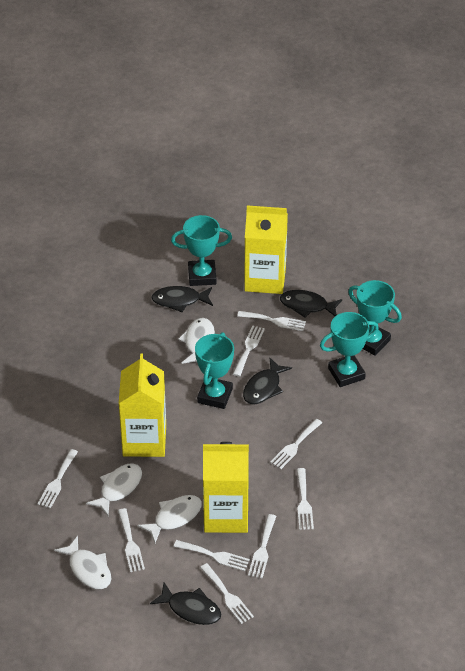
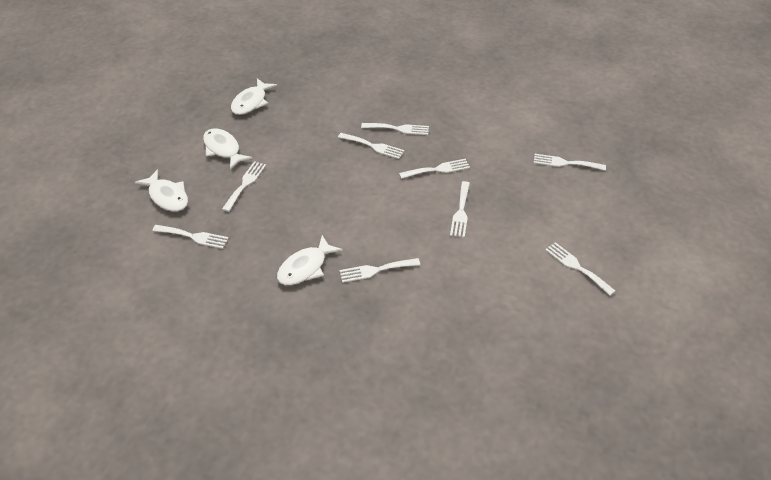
black fish: [150,583,221,625] [151,286,213,312] [243,358,292,405] [280,290,342,318] = 4 -> none = 0
turquoise trophy: [171,215,232,286] [195,332,234,409] [320,312,379,387] [348,280,402,356] = 4 -> none = 0
yellow carton: [119,354,166,457] [203,442,249,533] [244,205,288,294] = 3 -> none = 0

